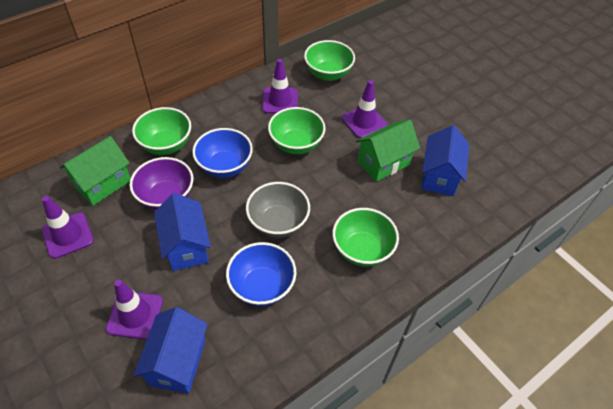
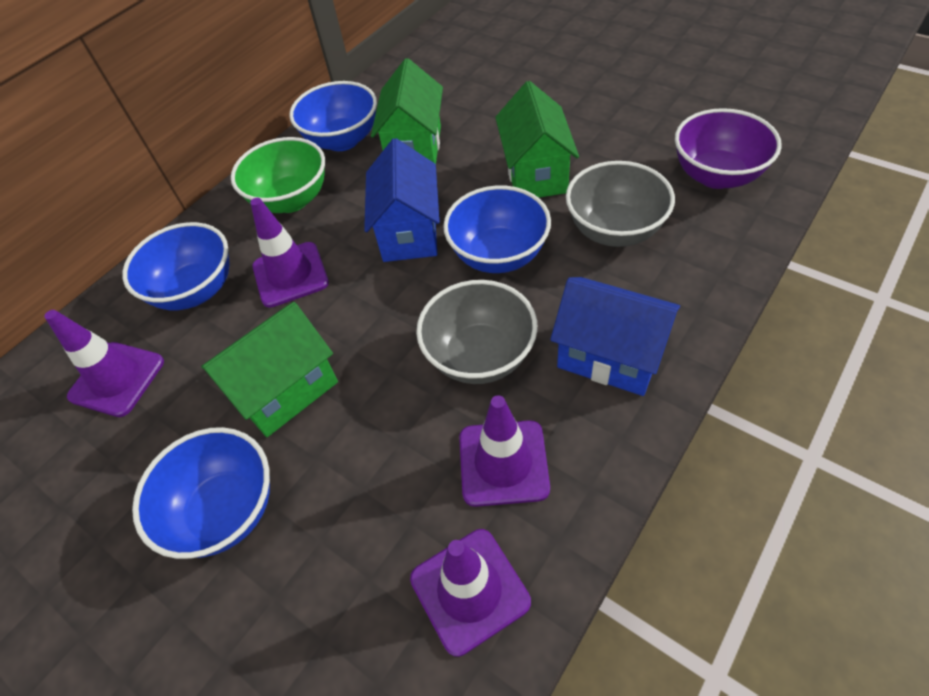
blue bowl: [192,128,253,178] [226,242,296,306] = 2 -> [122,222,230,310] [132,427,270,559] [289,81,377,151] [443,185,551,273] = 4
blue house: [134,307,208,394] [154,193,211,271] [422,125,469,196] = 3 -> [364,138,440,262] [550,277,680,396] = 2
green bowl: [132,107,191,155] [268,107,326,154] [304,40,355,81] [332,208,399,267] = 4 -> [231,137,325,213] = 1
green house: [60,136,131,206] [356,120,420,182] = 2 -> [201,302,338,437] [371,58,443,164] [495,81,579,198] = 3
grey bowl: [246,182,310,238] = 1 -> [416,280,538,384] [566,161,675,247] = 2

